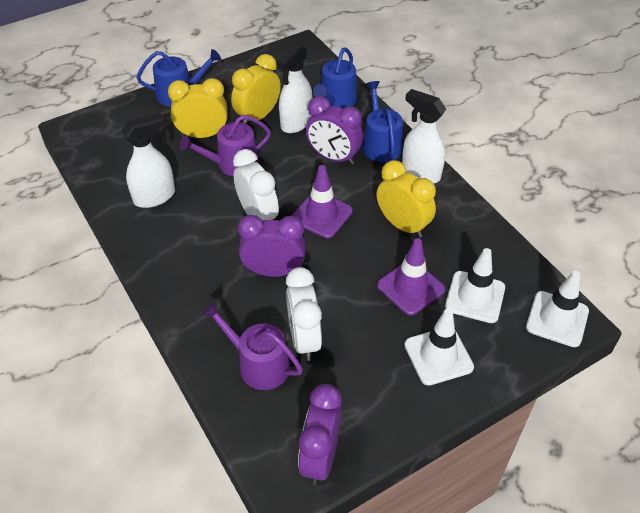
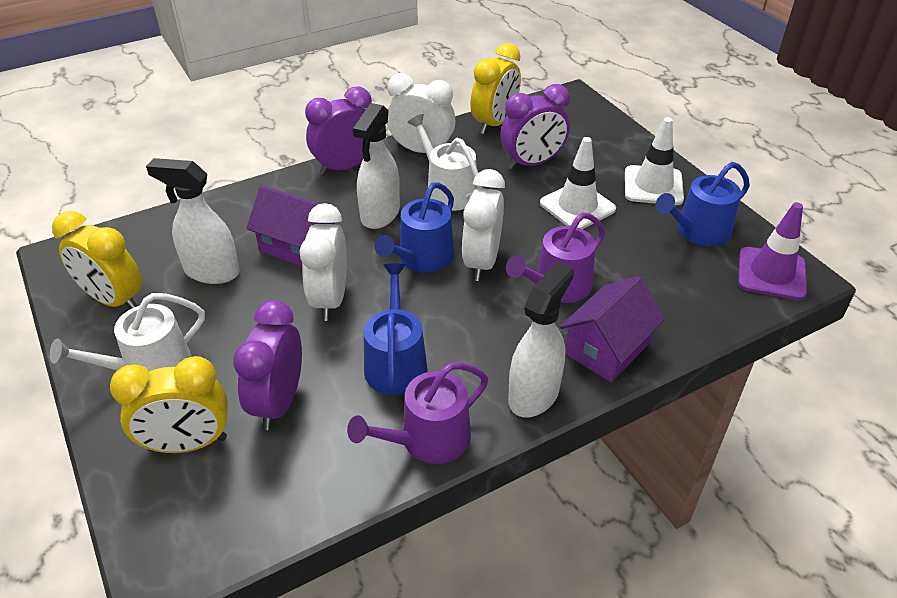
purple house: none = 0 -> [246,185,341,266] [560,276,665,382] = 2
purple traffic cone: [292,165,353,239] [377,238,445,315] = 2 -> [738,202,807,300] = 1
white clock: [233,149,279,221] [286,267,322,361] = 2 -> [300,203,347,321] [387,73,455,153] [462,169,505,281] = 3
white traffic cone: [404,309,474,386] [445,248,505,323] [526,271,589,347] = 3 -> [540,137,616,229] [625,117,684,205] = 2
white watering can: none = 0 -> [50,293,205,371] [407,114,483,211] = 2

